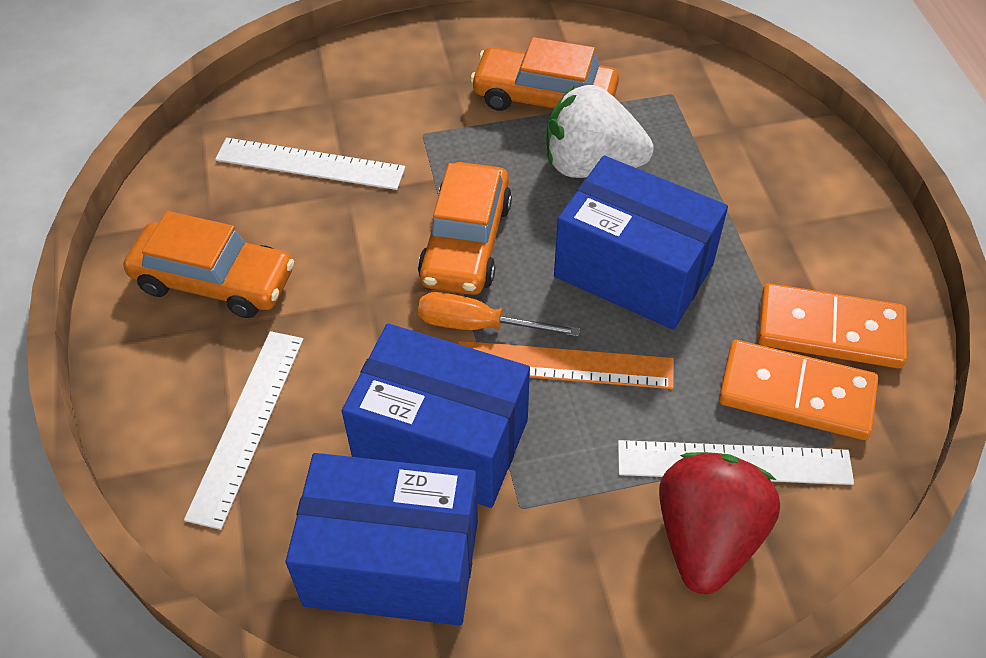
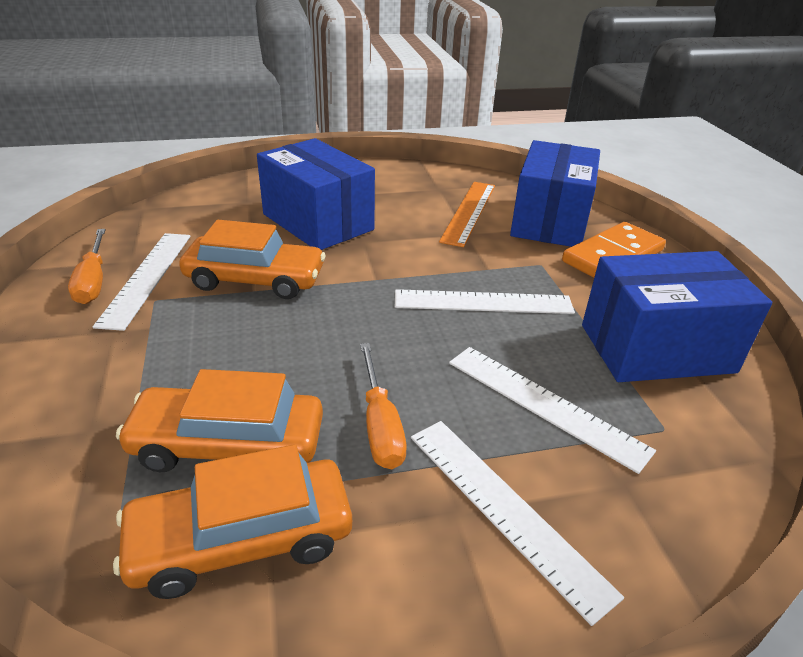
orange domino: [719,340,878,440] [758,283,907,368] = 2 -> [562,222,666,278] = 1
orange screwdriver: [418,292,580,337] = 1 -> [68,229,106,304] [360,343,407,469] = 2
red strawberry: [659,452,780,594] = 1 -> none = 0
white ruler: [184,331,303,530] [215,138,405,190] [618,440,854,485] = 3 -> [93,233,191,331] [395,290,575,314] [411,421,624,626] [449,347,656,474] = 4
white strawberry: [546,85,654,178] = 1 -> none = 0

